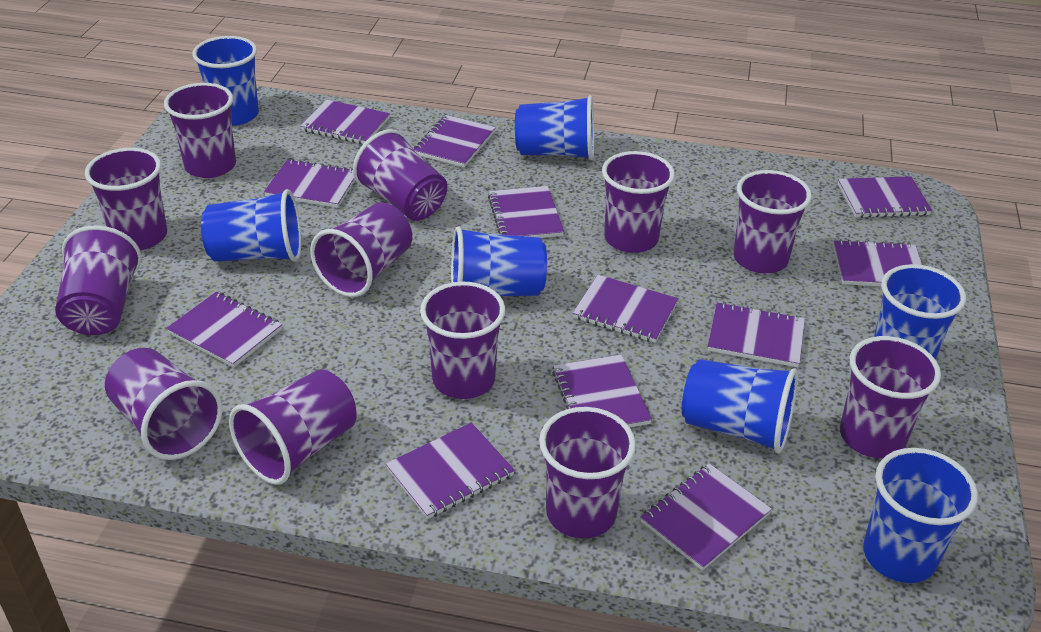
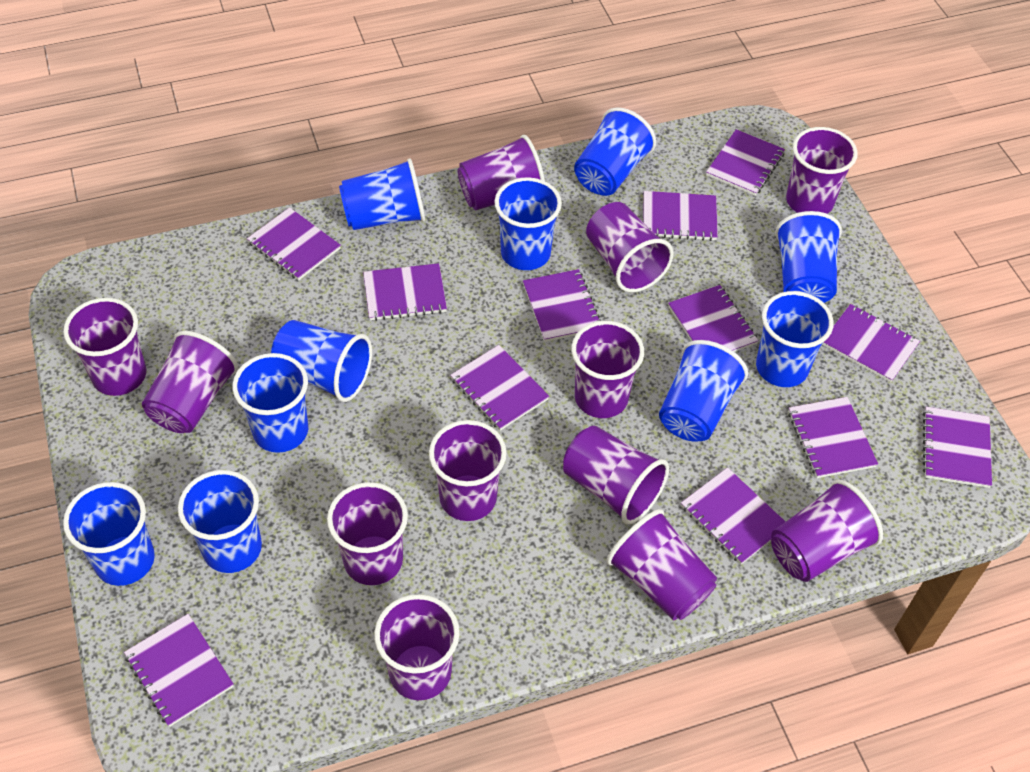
blue cup: [192,36,259,126] [201,189,301,262] [451,226,547,296] [515,95,594,160] [682,359,798,453] [863,448,978,583] [874,264,966,360] = 7 -> [63,482,155,586] [178,470,262,573] [232,353,308,453] [271,320,372,402] [339,159,425,230] [494,177,562,270] [574,107,656,196] [659,340,748,442] [756,291,834,387] [775,211,842,303] = 10

